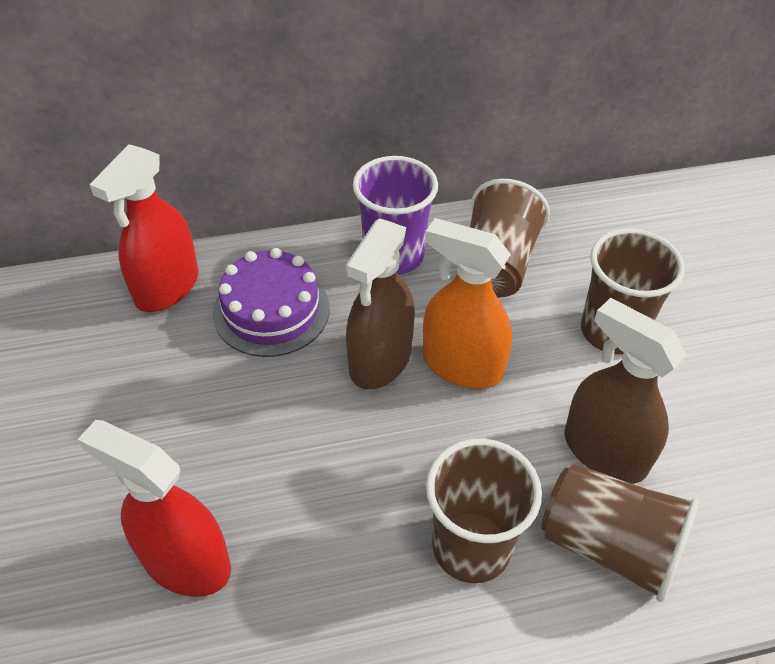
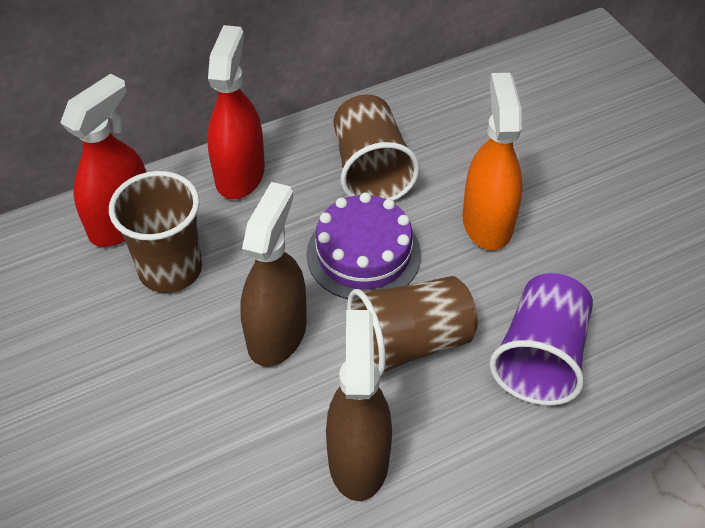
brown cup: [426,439,542,583] [470,179,550,298] [541,464,699,602] [581,229,685,354] = 4 -> [109,171,202,293] [334,94,420,201] [347,276,478,377] = 3

